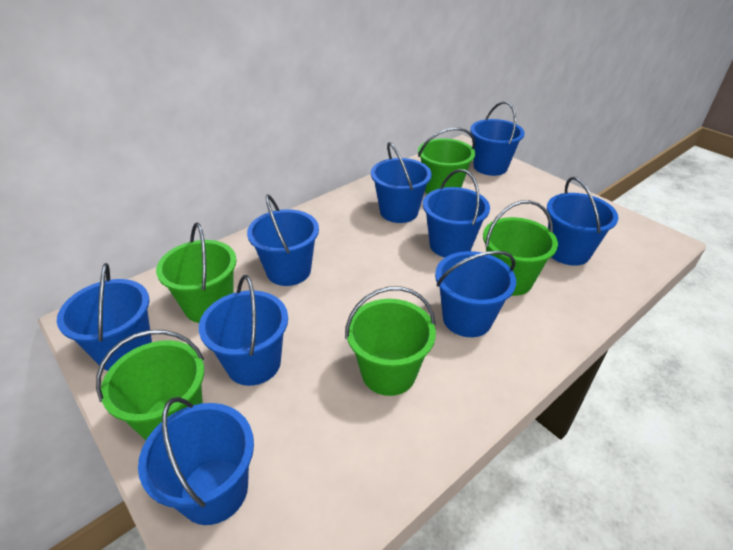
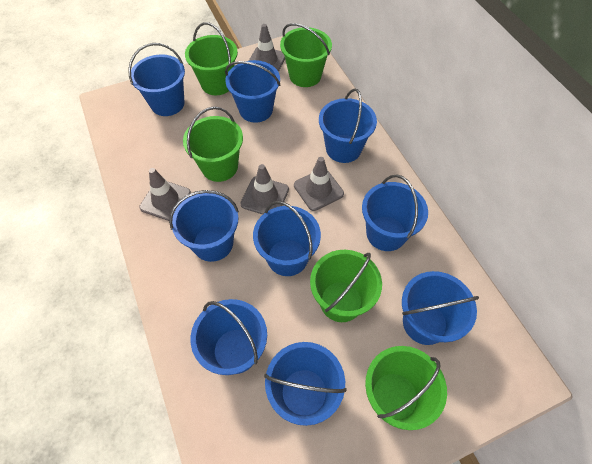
grey traffic cone: none = 0 -> [139,168,191,221] [240,164,289,215] [249,24,285,72] [294,157,344,211] = 4

